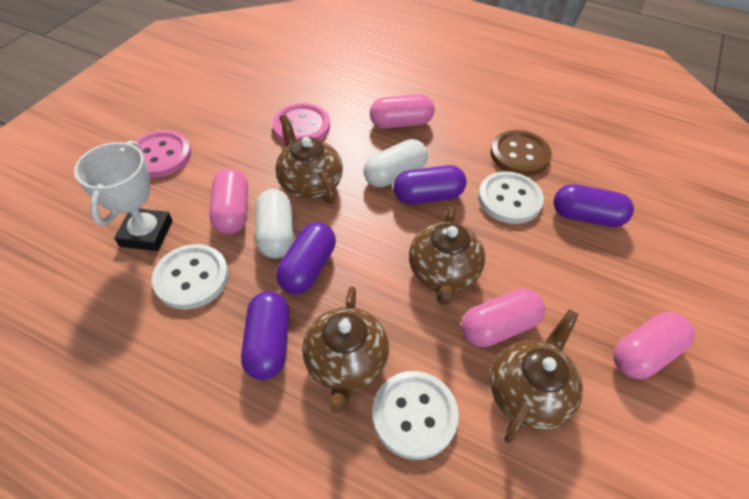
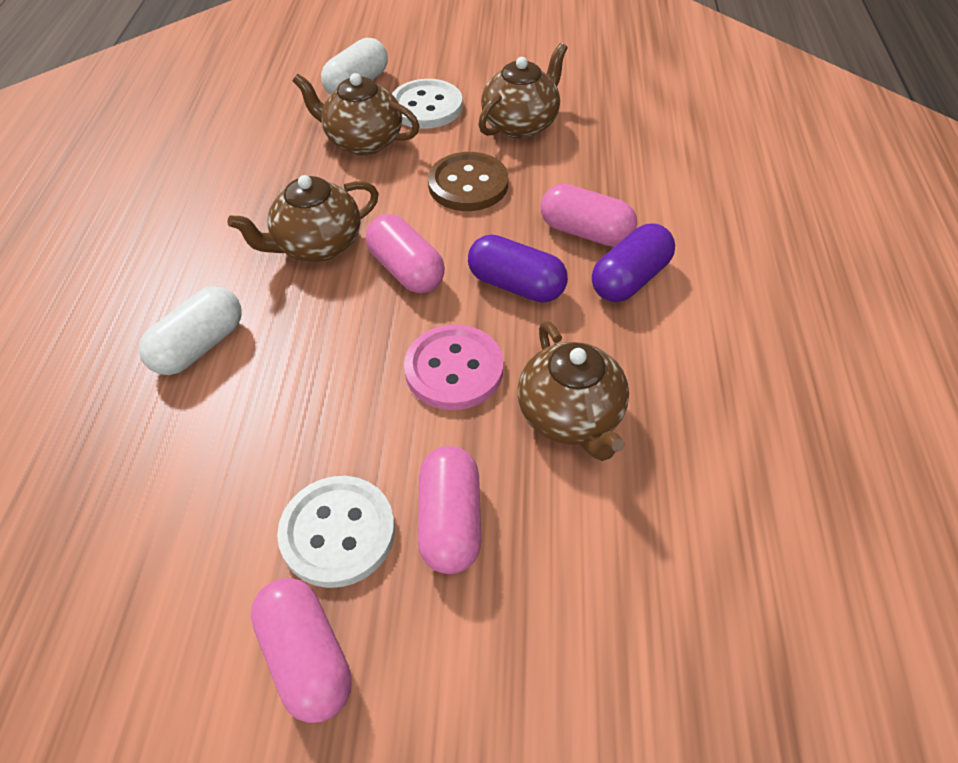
pink button: [135,130,191,178] [272,103,330,143] = 2 -> [404,325,503,410] = 1
purple capsule: [241,291,289,380] [276,222,336,294] [393,165,467,204] [553,184,634,227] = 4 -> [468,234,568,302] [592,223,675,302] = 2
white button: [152,244,229,310] [372,371,459,460] [478,171,544,224] = 3 -> [277,476,395,588] [392,79,463,129] = 2
white trophy: [74,140,173,251] = 1 -> none = 0

